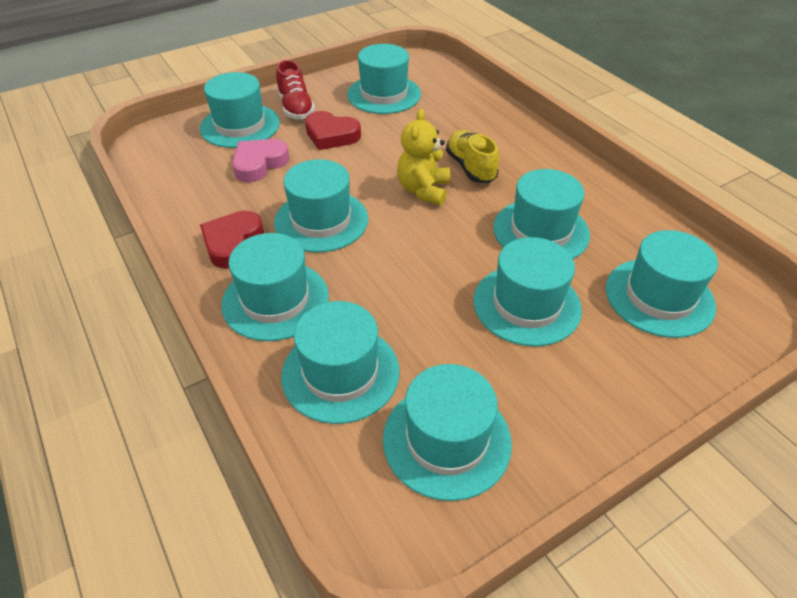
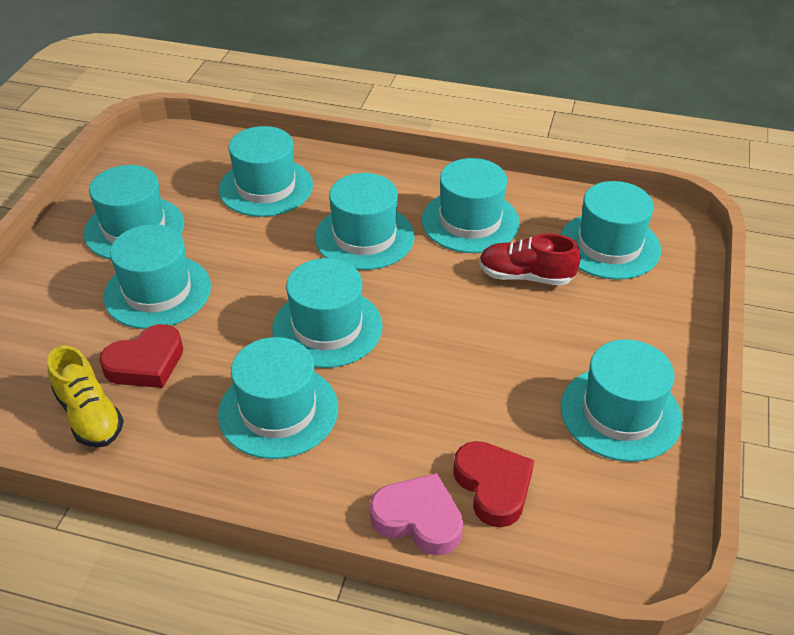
yellow teddy bear: [397,109,450,206] = 1 -> none = 0

